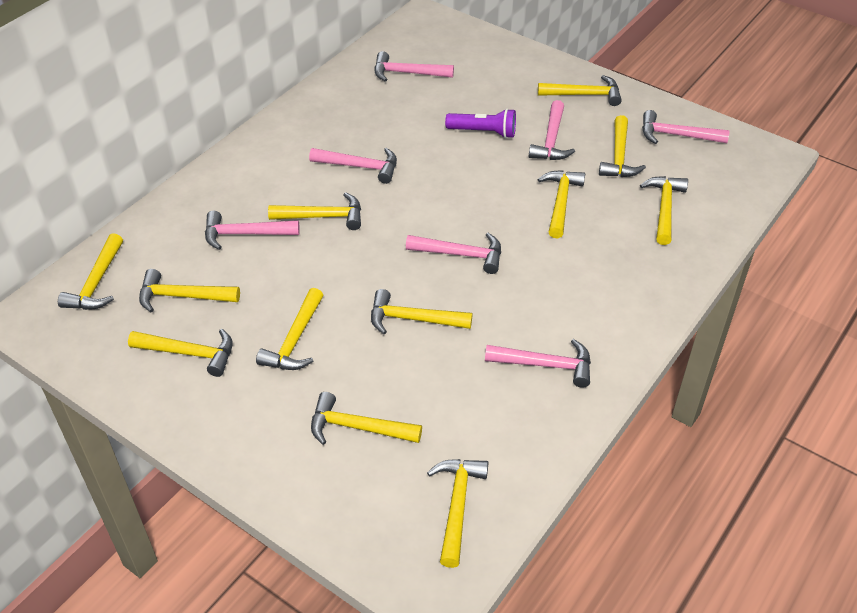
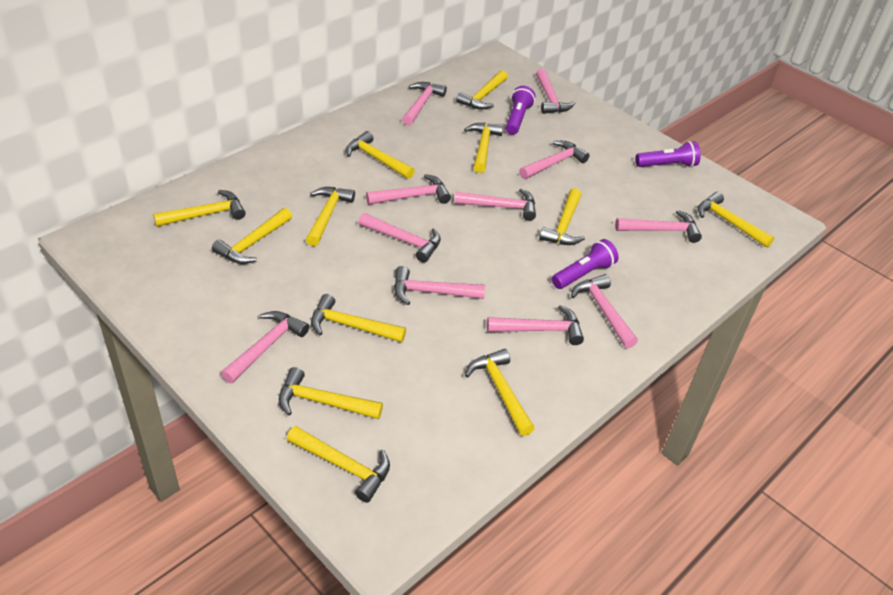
pink hammer: [205,211,300,250] [309,148,397,184] [375,51,454,82] [406,233,501,274] [485,339,591,388] [529,100,575,160] [642,110,730,144] = 7 -> [221,311,309,383] [358,213,441,263] [366,174,451,205] [394,266,485,305] [402,82,447,126] [454,188,536,221] [487,305,584,345] [519,141,590,179] [536,69,575,114] [571,274,638,348] [615,210,702,243] = 11
purple flashlight: [445,108,516,138] = 1 -> [506,86,535,135] [552,239,618,289] [635,141,701,167] = 3

